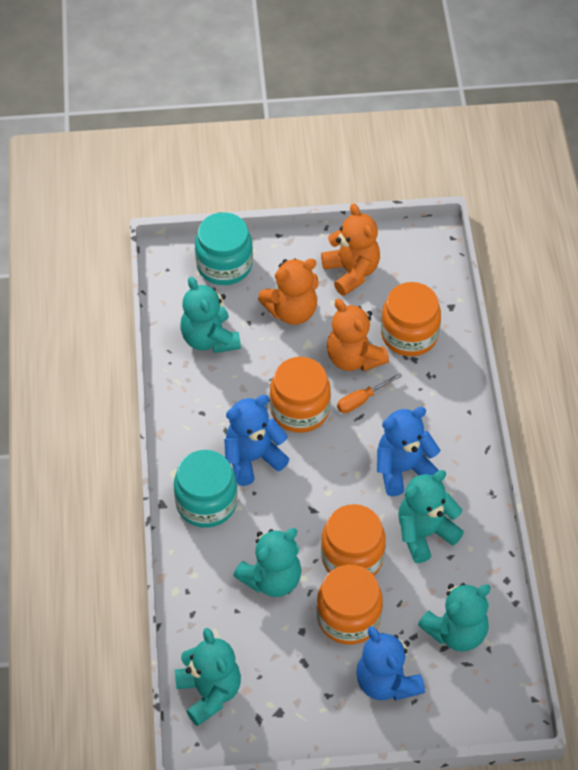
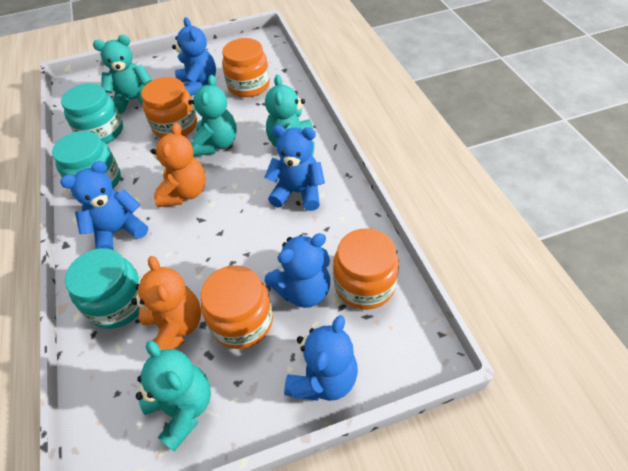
blue teddy bear: [224,395,289,486] [356,626,425,701] [377,407,441,496] = 3 -> [60,161,148,250] [172,17,216,96] [264,125,325,211] [265,233,330,308] [284,315,358,401] = 5
orange screwdriver: [337,373,402,413] = 1 -> none = 0
orange teddy bear: [258,258,319,325] [321,204,380,296] [327,299,389,371] = 3 -> [131,256,201,350] [151,123,206,207] = 2
turquoise jar: [174,450,238,528] [195,212,253,285] = 2 -> [52,131,121,190] [61,83,123,144] [65,248,141,329] = 3
turquoise teddy bear: [175,628,241,726] [180,277,241,353] [233,528,302,597] [398,470,464,563] [418,583,491,652] = 5 -> [93,35,152,114] [136,341,211,452] [188,75,237,156] [265,75,315,156] = 4

